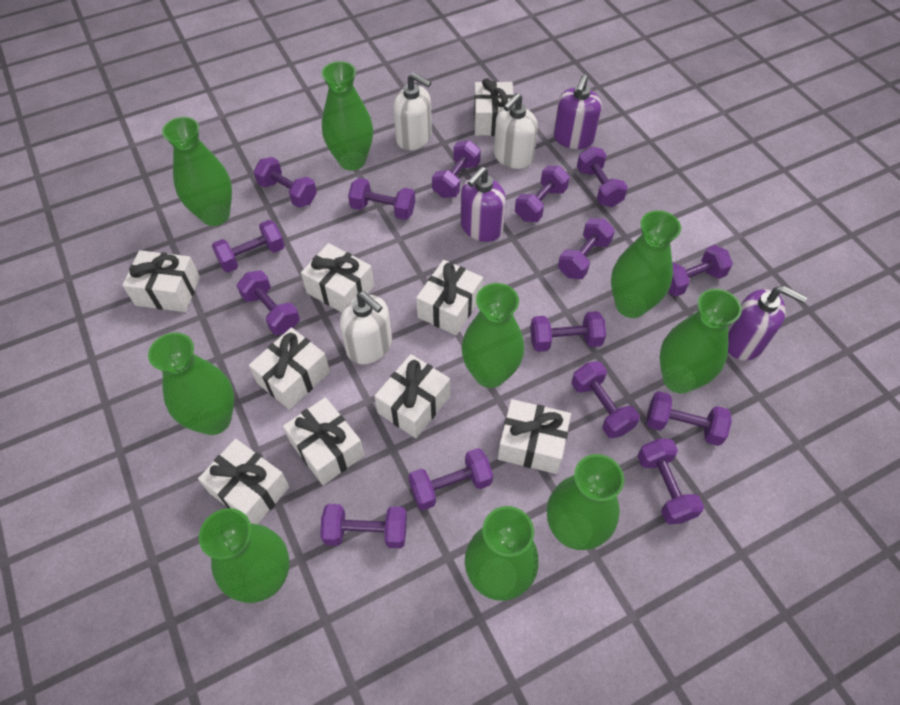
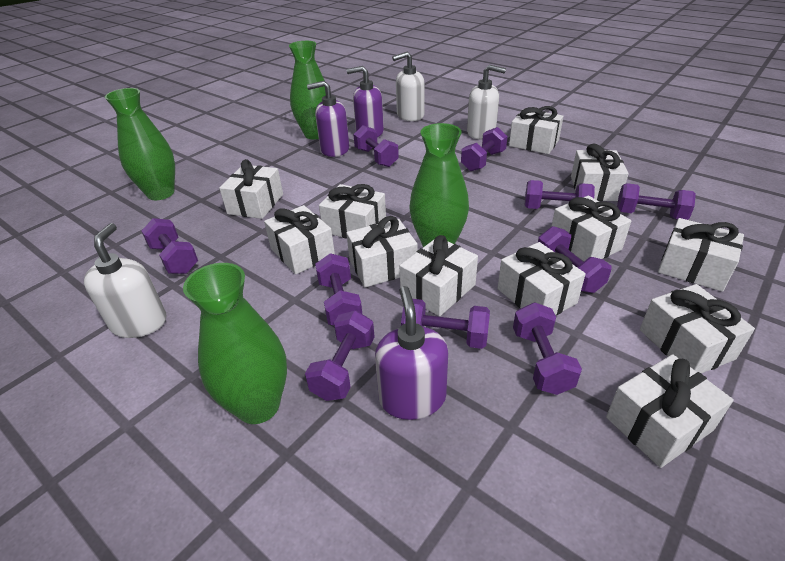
green vase: [148,332,234,435] [162,117,232,226] [199,508,290,603] [321,61,373,171] [462,283,524,388] [465,506,538,601] [547,454,624,550] [611,210,681,318] [660,289,742,393] = 9 -> [105,88,175,200] [183,263,287,424] [289,41,326,139] [409,123,469,247] = 4
purple dumbbell: [212,220,285,273] [237,270,300,335] [254,157,317,208] [320,504,407,548] [348,178,415,220] [408,448,493,510] [432,140,481,198] [515,166,570,222] [530,311,606,352] [558,218,615,279] [571,361,640,438] [577,147,628,207] [637,439,704,524] [647,391,732,446] [668,245,733,297] = 15 -> [141,218,198,274] [305,311,375,401] [315,253,362,325] [353,125,399,167] [401,299,490,349] [461,127,508,171] [513,302,582,395] [525,180,595,209] [538,226,611,293] [617,183,696,220] = 10
white gift: [122,250,200,312] [198,439,290,524] [249,327,330,410] [283,397,364,485] [301,243,374,312] [374,354,450,438] [416,260,483,335] [474,78,514,136] [498,399,571,474] = 9 -> [219,159,283,219] [264,205,335,274] [319,184,386,239] [346,216,417,287] [400,235,478,316] [497,242,586,315] [509,106,563,154] [551,196,631,261] [571,144,629,201] [606,354,734,468] [640,284,755,373] [658,218,744,292] = 12

